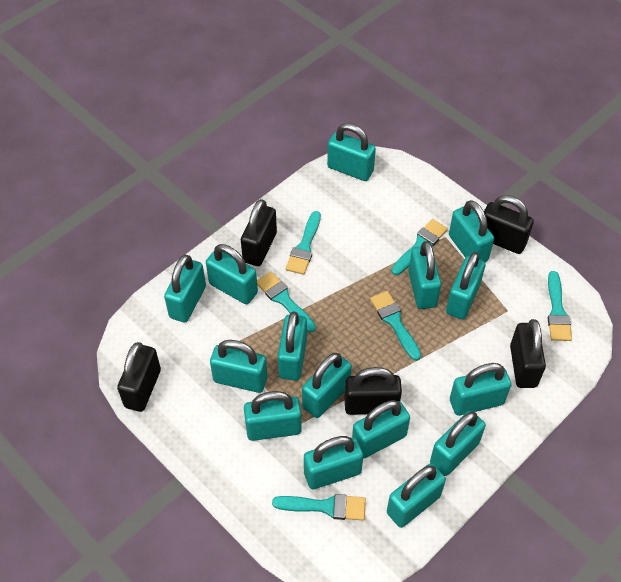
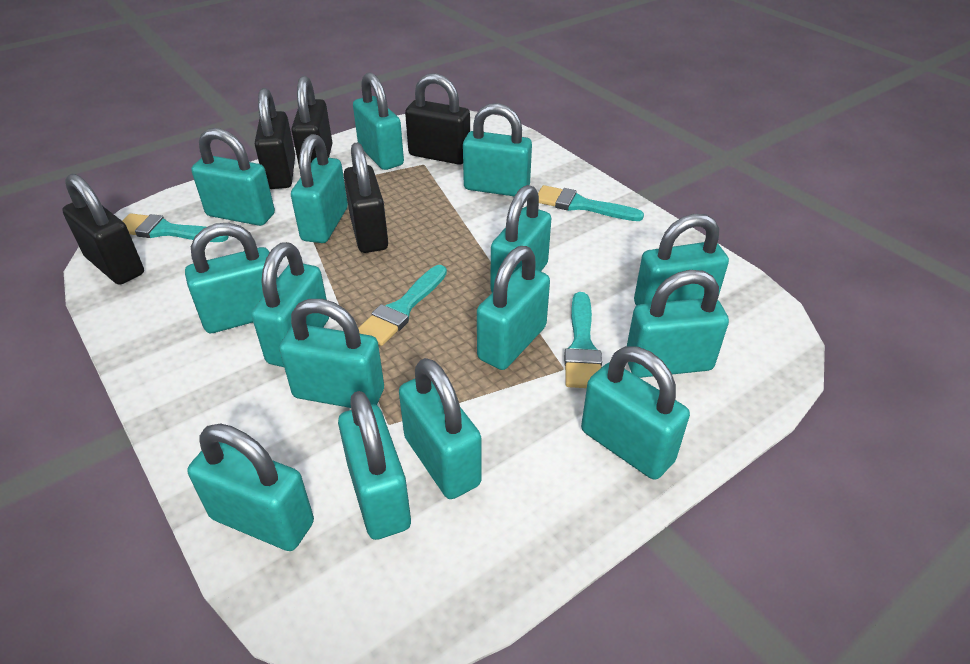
turquoise brush: [257,272,316,333] [272,494,366,520] [286,211,321,275] [370,291,421,361] [391,219,448,275] [548,271,572,341] = 6 -> [123,213,229,242] [358,265,447,346] [538,185,644,221] [564,292,602,388] = 4

